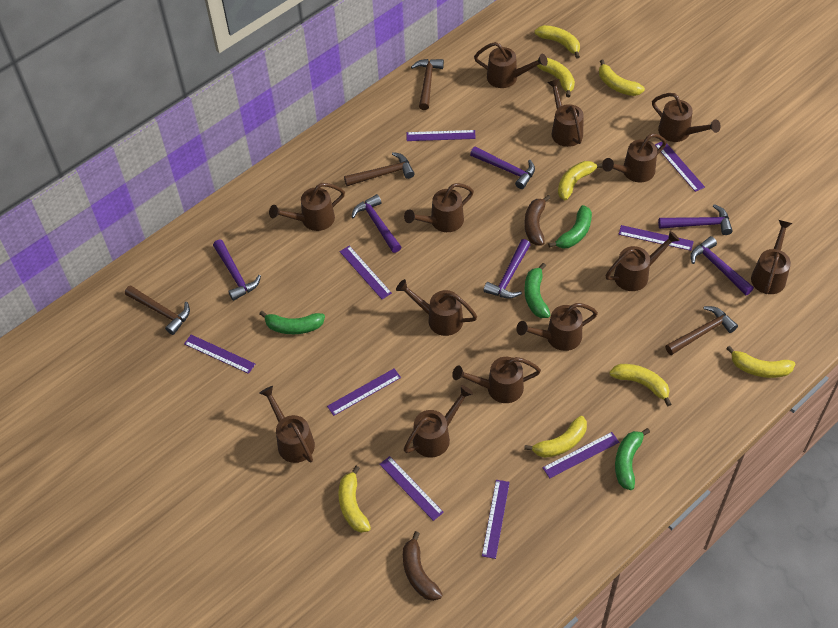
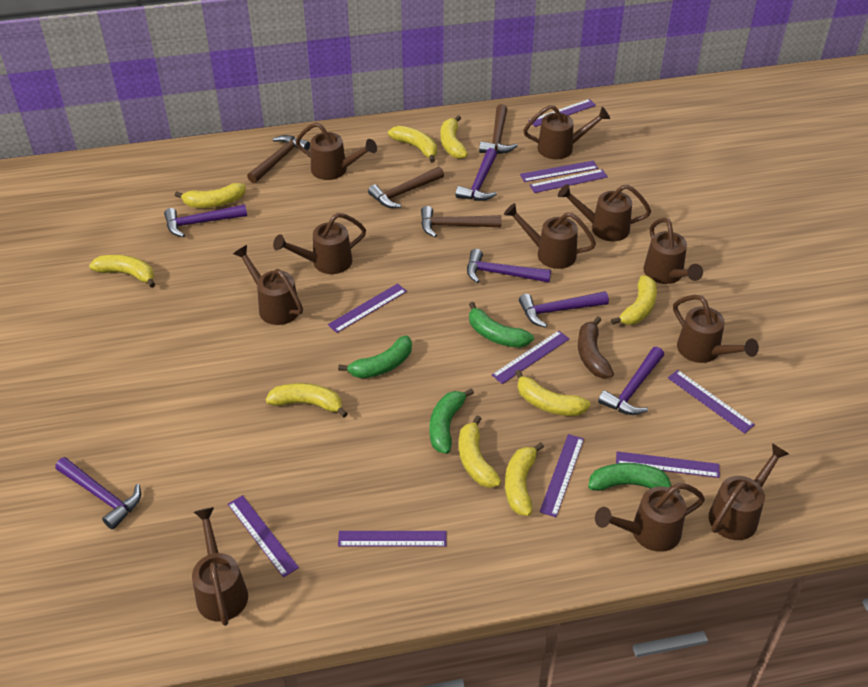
brown banana: [403,531,443,601] [524,195,550,246] = 2 -> [578,317,614,378] = 1
brown watering can: [260,386,315,463] [269,183,345,231] [396,279,477,336] [404,183,474,232] [404,385,473,457] [452,357,541,403] [474,42,548,88] [516,303,598,351] [547,79,584,147] [602,134,667,182] [605,231,680,291] [652,93,721,142] [751,220,792,294] = 13 -> [192,507,248,626] [233,245,303,325] [273,213,366,274] [295,122,377,180] [504,203,596,269] [523,105,610,159] [558,184,651,241] [595,483,705,552] [643,217,703,284] [673,295,759,363] [709,443,789,540] = 11
purple ruler: [184,335,255,374] [327,369,401,416] [340,246,392,299] [379,456,444,521] [406,130,476,141] [482,480,510,559] [543,432,619,478] [619,225,694,251] [655,142,705,192] = 9 -> [228,495,299,577] [328,283,407,333] [338,531,447,547] [492,330,569,384] [520,161,598,182] [528,99,596,127] [530,169,608,193] [540,434,584,517] [616,451,720,478] [668,370,755,434] = 10
yellow banana: [338,466,371,533] [524,416,587,458] [534,25,580,59] [536,58,575,97] [558,161,602,200] [599,60,645,96] [609,364,671,406] [726,346,795,378] = 8 -> [89,255,155,288] [175,183,246,208] [265,383,348,417] [388,126,437,163] [441,115,468,159] [459,415,501,488] [505,442,544,516] [515,370,591,416] [611,275,657,325] = 9

